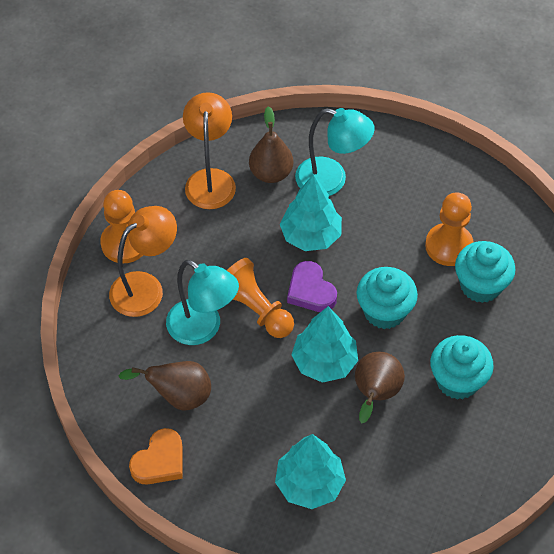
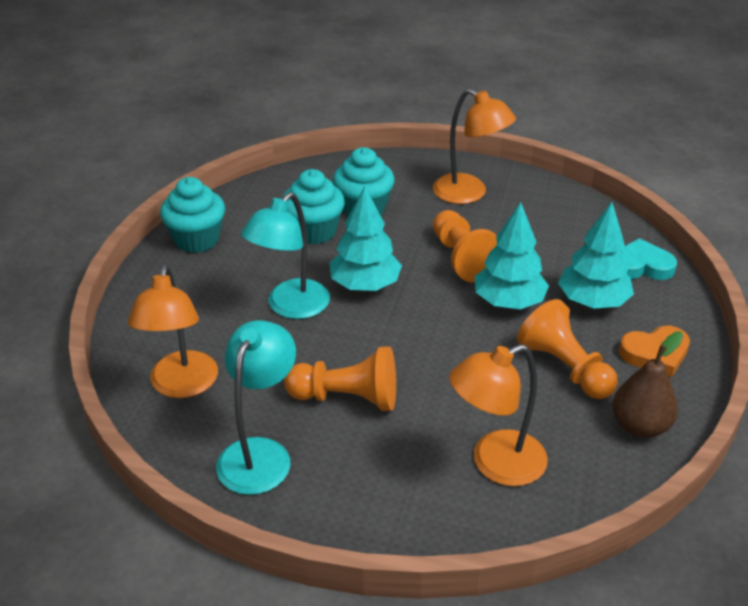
brown pear: [119,361,211,411] [249,106,293,183] [355,352,405,423] = 3 -> [612,331,683,438] = 1
orange lamp: [109,206,177,317] [183,92,236,209] = 2 -> [128,265,218,398] [433,88,516,204] [449,344,548,486] = 3
purple heart: [287,261,337,312] = 1 -> none = 0
turquoise heart: none = 0 -> [622,238,677,280] = 1

